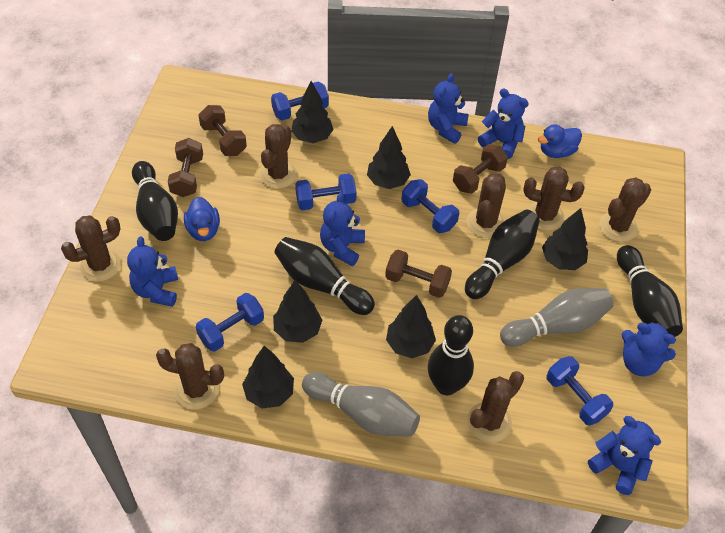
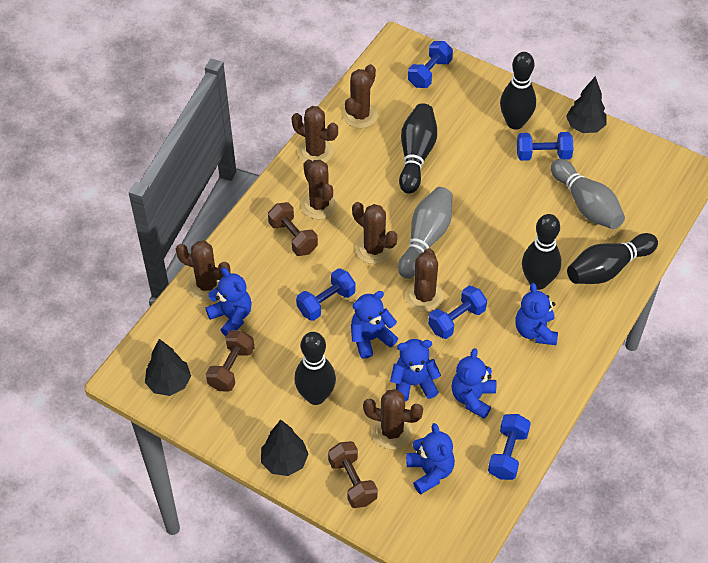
black tree: [242,346,294,408] [273,280,322,343] [291,81,334,143] [367,126,411,189] [386,295,436,358] [542,208,588,270] = 6 -> [145,339,191,396] [261,420,308,476] [566,76,607,133] = 3
blue duck: [184,197,220,241] [538,124,582,158] = 2 -> none = 0
brown dumbbell: [168,138,203,197] [199,105,247,156] [385,250,452,298] [453,144,508,194] = 4 -> [206,330,255,392] [268,202,318,256] [328,441,378,508] = 3

